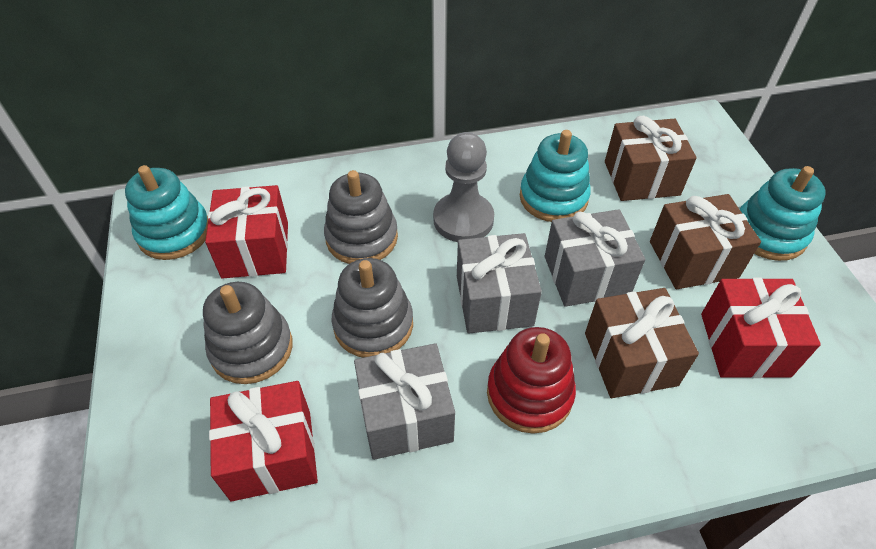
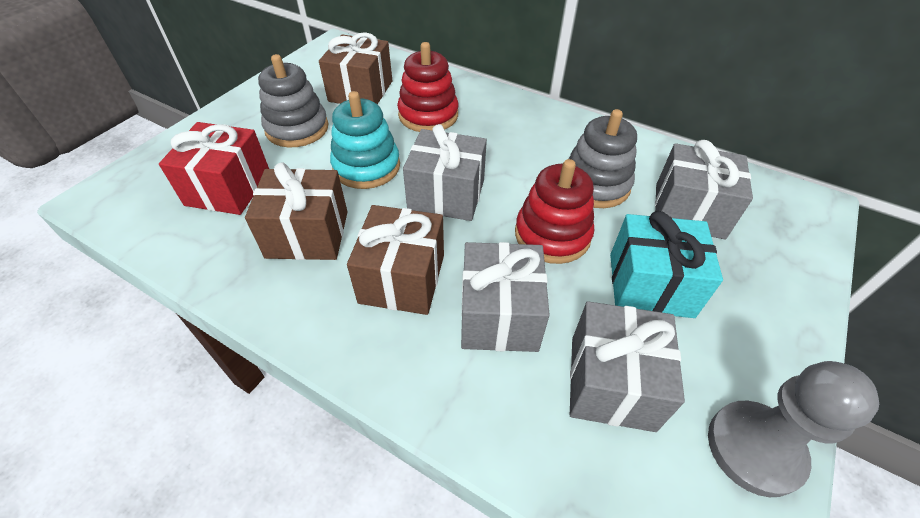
grey gift: [354,343,455,460] [457,233,542,334] [545,209,645,307] = 3 -> [403,124,487,221] [461,242,550,352] [570,301,685,432] [655,140,753,240] = 4
grey stacking toy: [203,282,293,384] [324,170,398,264] [332,258,413,358] = 3 -> [258,54,328,148] [568,109,637,208] = 2
red gift: [205,185,288,278] [209,381,318,501] [701,278,821,378] = 3 -> [159,122,269,215] = 1
red stacking toy: [487,327,576,434] = 1 -> [397,42,459,132] [515,159,594,264] = 2
turquoise gift: none = 0 -> [610,211,723,318] = 1
turquoise stacking toy: [125,165,208,260] [520,130,591,222] [740,166,826,261] = 3 -> [330,91,400,189] = 1

